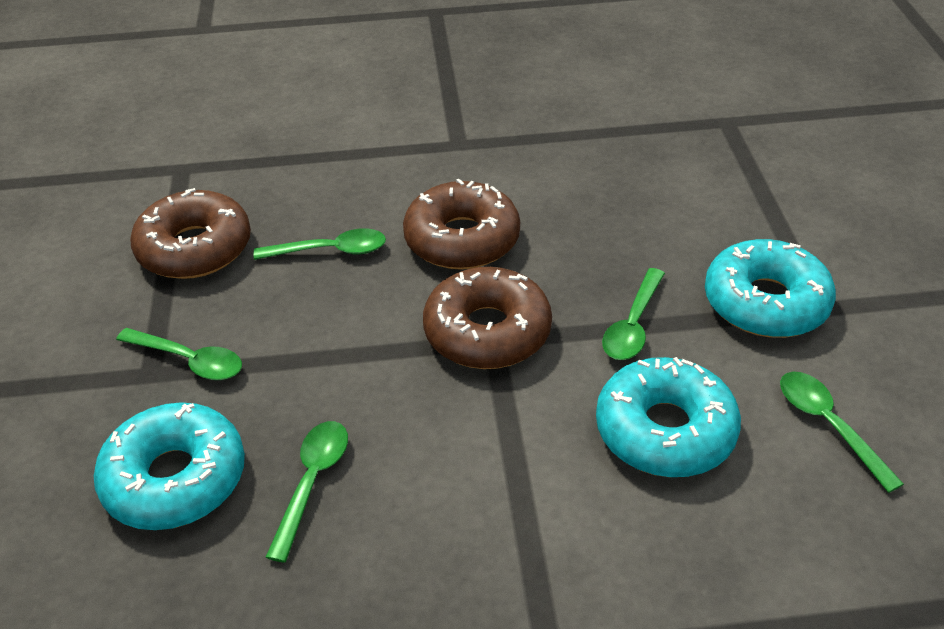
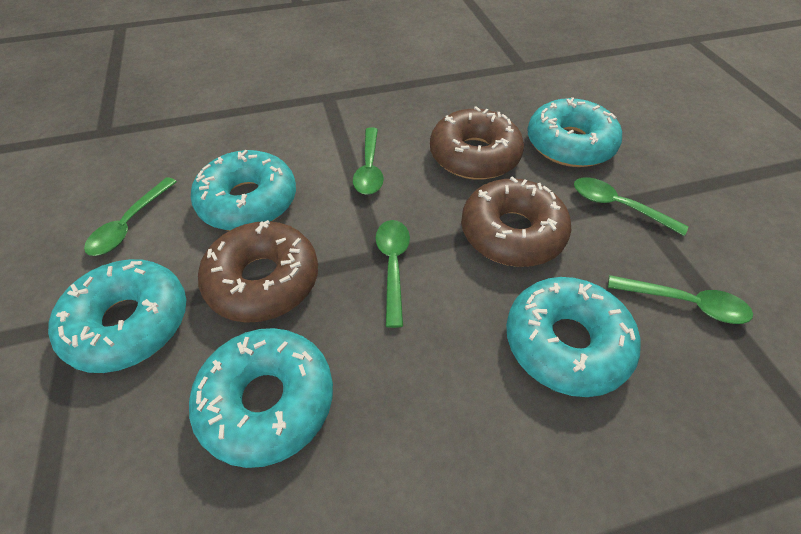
turquoise donut: [93,402,245,530] [596,357,741,477] [705,239,836,338] = 3 -> [48,259,186,373] [189,328,333,468] [191,150,296,231] [506,277,640,397] [528,97,622,167] = 5

